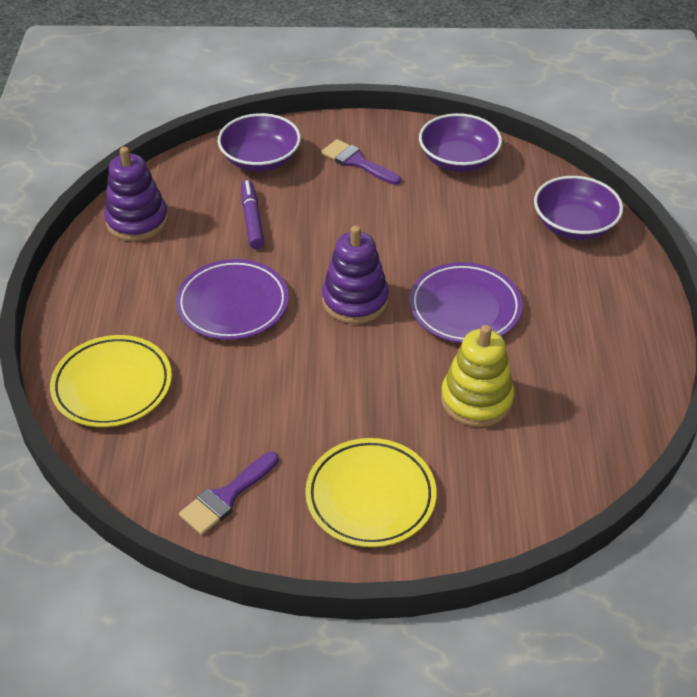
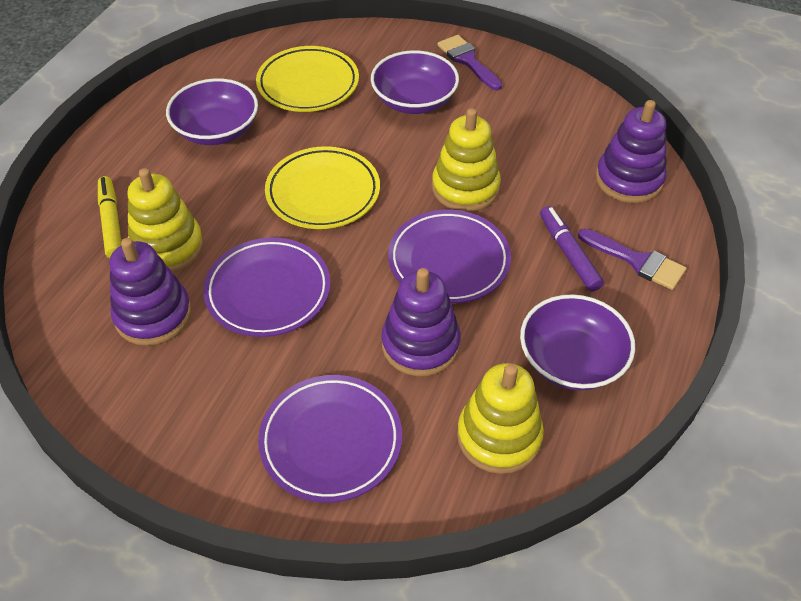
purple plate: [176,259,289,340] [409,262,523,343] = 2 -> [203,238,330,337] [258,375,402,503] [388,210,511,304] = 3
purple stacking toy: [104,147,168,241] [322,226,389,324] = 2 -> [109,238,191,346] [381,268,461,376] [596,100,667,203] = 3
yellow marker: none = 0 -> [98,176,121,258] = 1
yellow stacking toy: [441,325,515,427] = 1 -> [128,168,203,273] [432,108,501,212] [457,363,544,474] = 3

